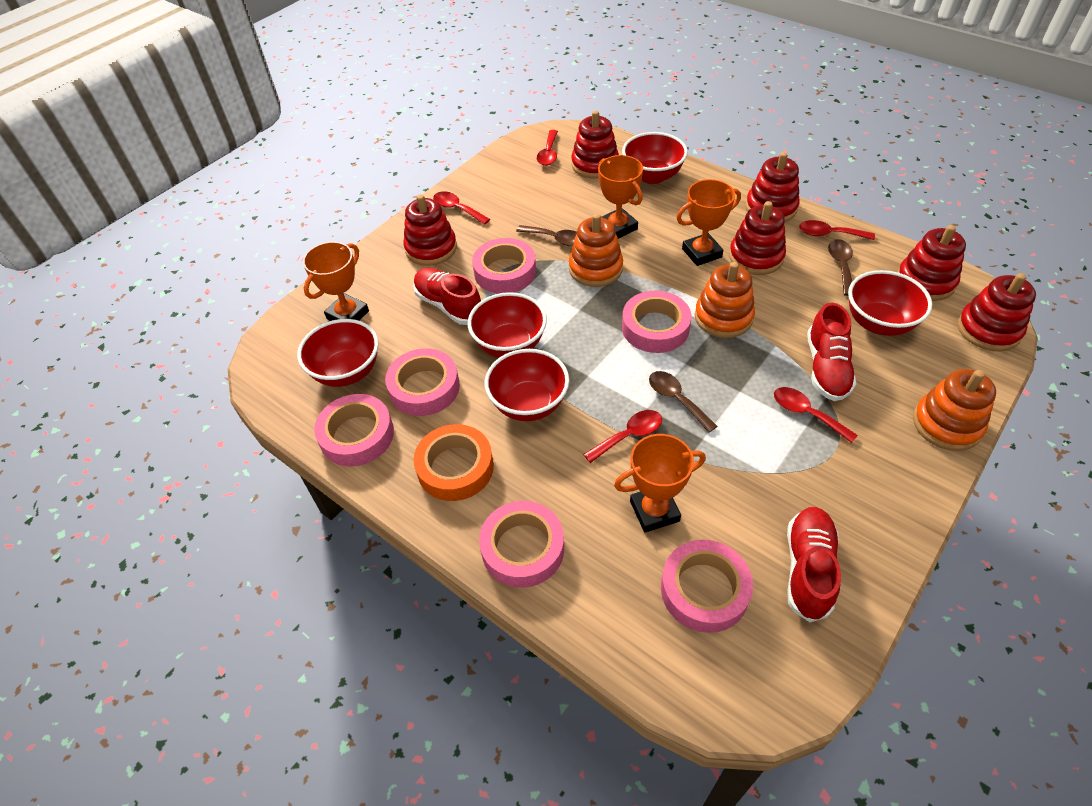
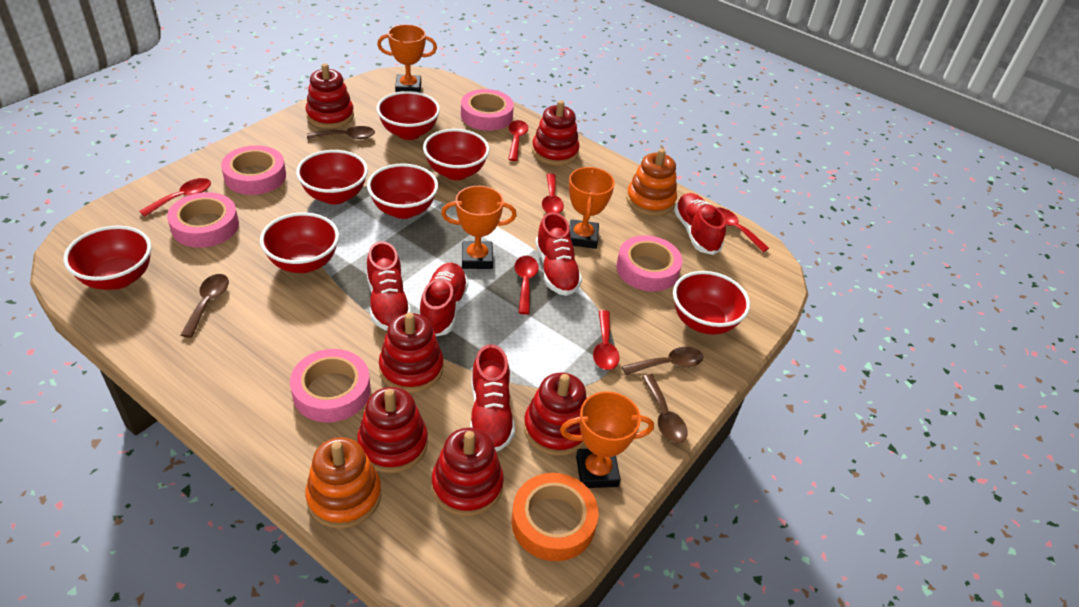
brown spoon: [516,225,577,246] [649,371,717,433] [828,239,853,296] = 3 -> [181,274,229,338] [307,126,375,139] [622,347,703,375] [642,374,688,443] = 4
orange stacking toy: [569,214,623,287] [695,262,755,338] [913,369,996,451] = 3 -> [305,437,381,529] [626,149,677,216] = 2
pink tape: [314,394,394,467] [385,348,460,416] [472,238,536,294] [479,501,564,588] [622,291,691,353] [661,540,753,633] = 6 -> [167,192,239,248] [221,145,286,195] [290,349,371,423] [461,89,514,131] [616,235,682,292] = 5
red bowl: [297,319,379,387] [468,292,547,357] [484,349,569,421] [622,132,688,184] [848,270,932,336] = 5 -> [63,226,151,290] [260,212,339,273] [296,150,368,204] [367,164,438,219] [376,91,440,140] [423,129,490,180] [673,271,750,335] = 7
red shoe: [413,268,481,325] [787,507,841,622] [807,303,856,401] = 3 -> [367,241,411,331] [420,263,468,336] [470,344,515,451] [535,212,582,296] [674,193,726,255] = 5
red spoon: [433,191,490,225] [537,130,558,166] [583,410,662,463] [774,387,858,443] [799,220,875,240] = 5 -> [139,178,211,217] [508,120,528,161] [514,256,539,315] [542,173,564,214] [593,310,619,370] [718,208,769,252] = 6

